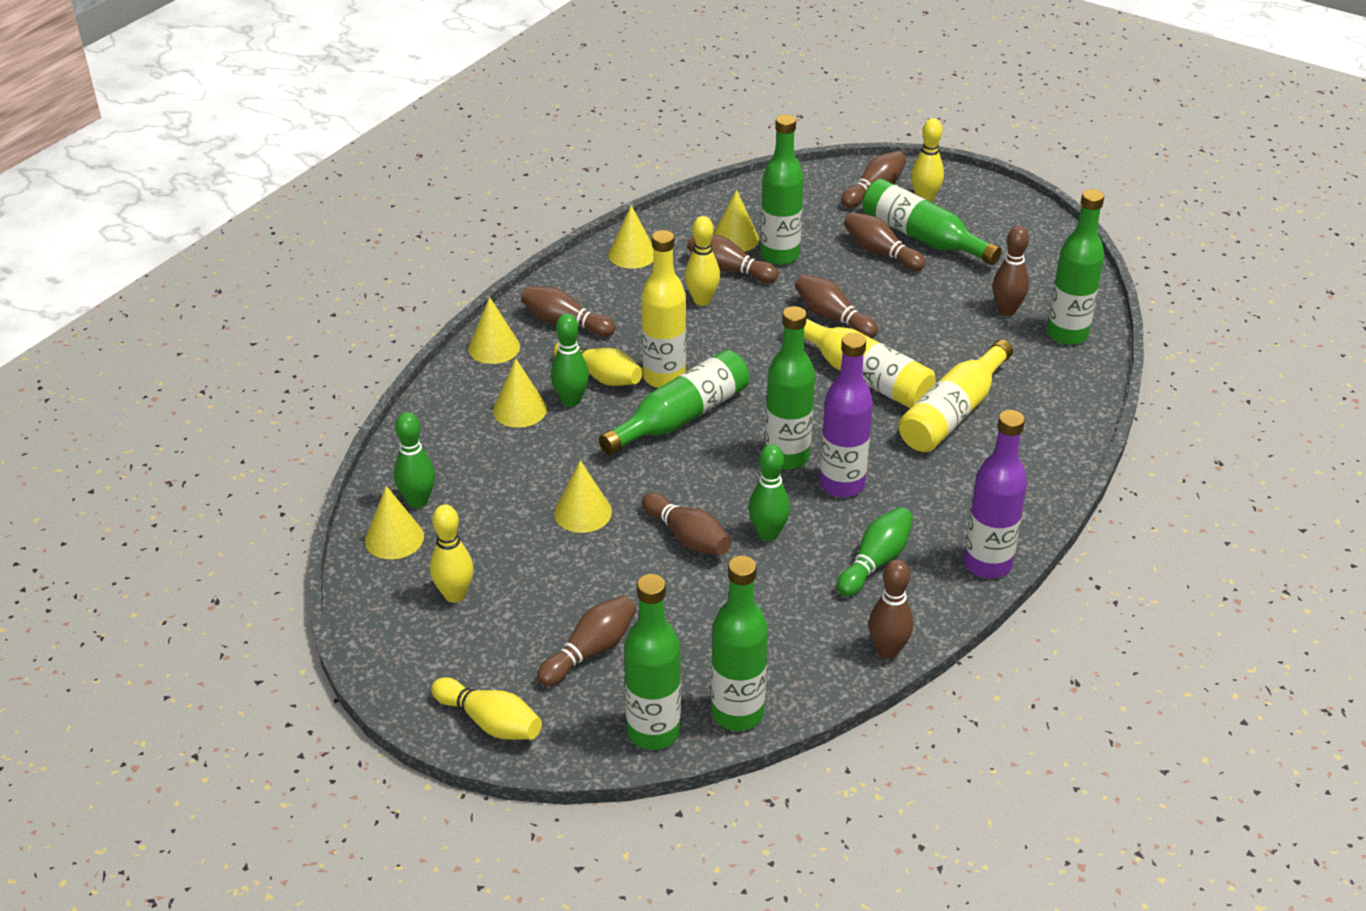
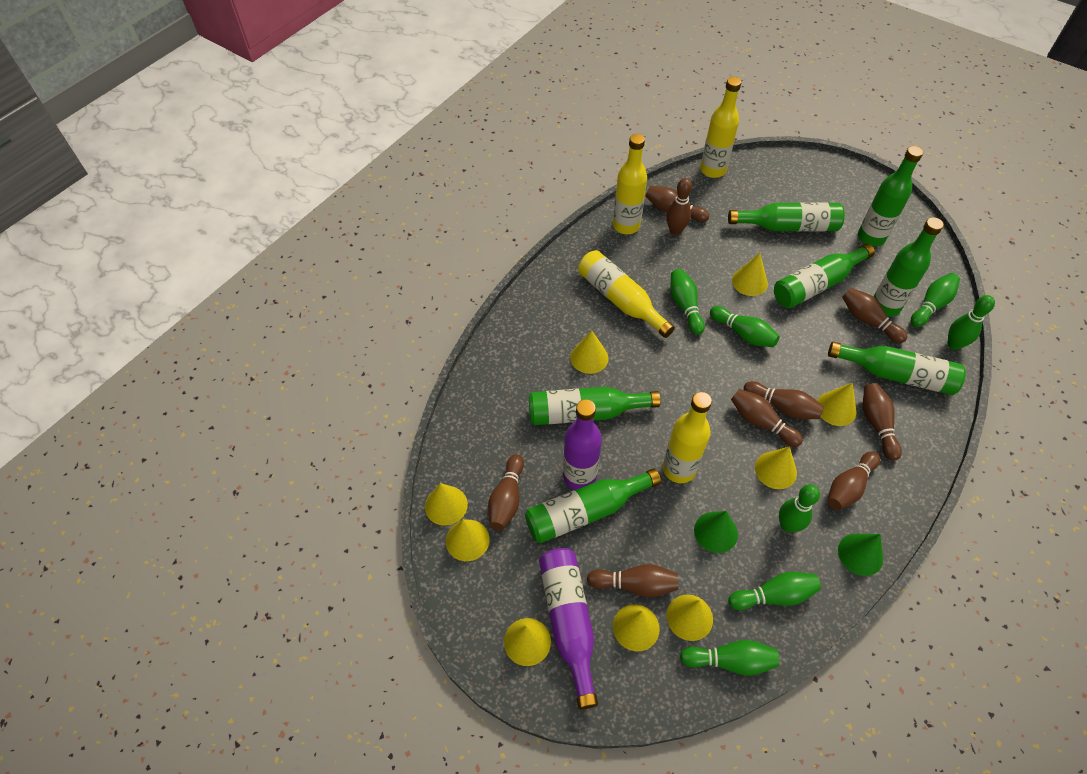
green bowling pin: [394,412,435,508] [551,314,589,407] [749,444,790,541] [837,507,913,597] = 4 -> [670,269,705,335] [680,640,779,676] [710,306,780,347] [728,572,821,610] [779,484,820,533] [911,273,960,327] [947,295,995,350] = 7
green cone: none = 0 -> [694,511,738,553] [838,533,883,576] = 2
yellow bottle: [641,230,686,388] [804,319,936,408] [898,339,1013,452] = 3 -> [578,250,675,338] [613,134,647,234] [663,392,712,483] [700,77,742,178] = 4
yellow bowling pin: [430,504,473,603] [431,677,542,740] [554,343,643,386] [685,216,720,306] [911,118,944,202] = 5 -> none = 0
yellow cone: [365,486,424,559] [468,297,520,364] [493,358,547,428] [554,460,612,533] [608,205,654,269] [713,190,759,252] = 6 -> [425,483,468,526] [446,519,490,561] [504,618,551,666] [570,331,608,374] [613,604,660,651] [667,595,713,641] [732,253,768,296] [755,446,797,489] [817,383,856,426] = 9

